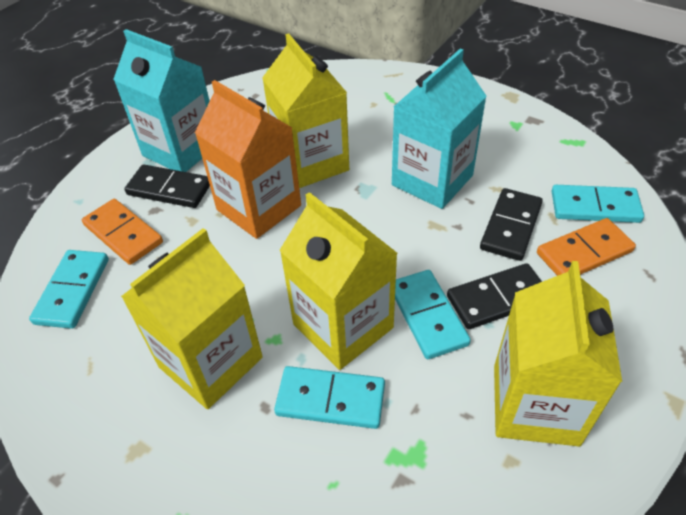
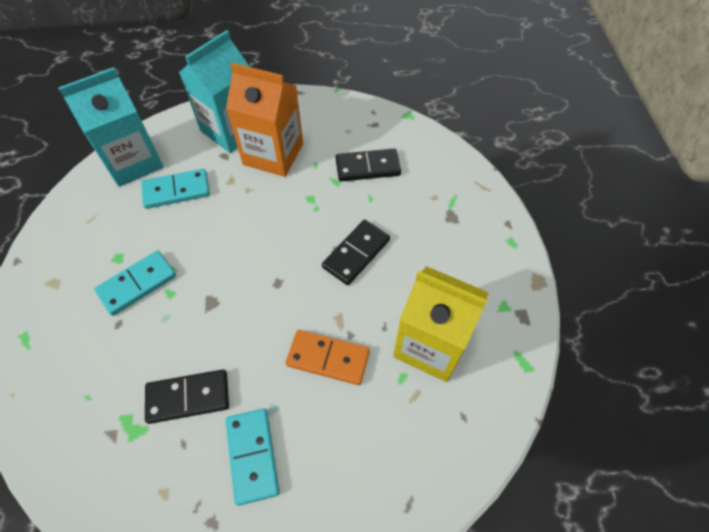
orange domino: [82,199,163,265] [537,218,636,276] = 2 -> [286,330,370,385] = 1
turquoise domino: [29,250,109,329] [274,366,385,429] [395,270,471,359] [552,185,644,223] = 4 -> [94,251,176,316] [141,169,210,209] [225,408,279,506] = 3
yellow carton: [121,228,263,409] [262,33,349,188] [279,192,398,370] [494,261,622,446] = 4 -> [393,266,489,382] = 1

